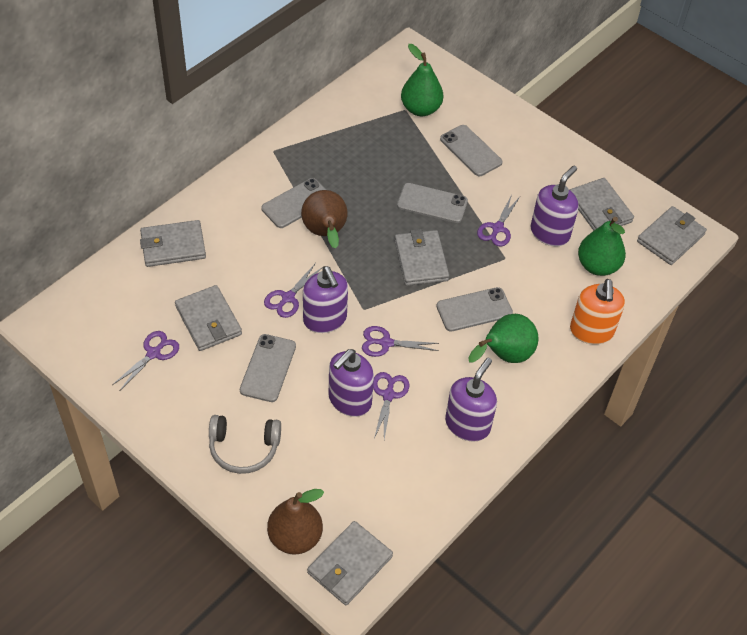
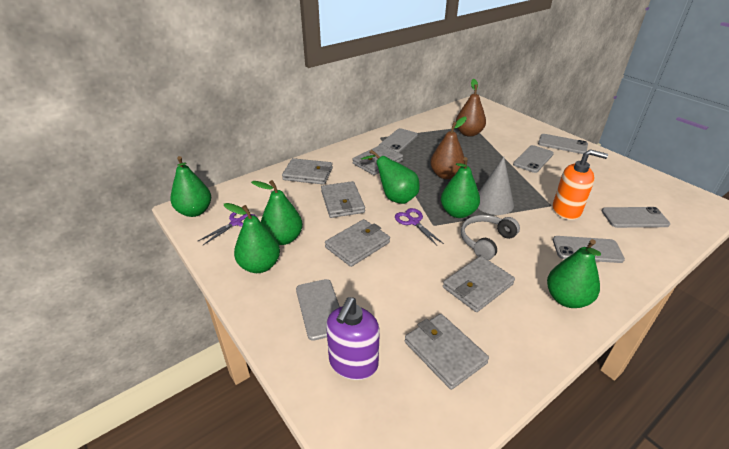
green pear: [401,44,443,116] [468,314,538,363] [578,217,626,276] = 3 -> [170,156,211,217] [223,203,280,273] [251,180,303,245] [361,150,420,204] [441,157,480,218] [547,239,601,308] = 6
grey cone: none = 0 -> [478,157,514,215] = 1
grey phone: [240,334,296,402] [261,178,326,228] [397,183,468,223] [436,287,513,332] [440,125,503,176] = 5 -> [296,279,340,341] [379,128,418,153] [513,145,554,173] [538,134,588,154] [553,236,625,263] [602,207,670,228] = 6
purple scissors: [112,331,179,390] [264,263,323,318] [362,326,439,357] [373,372,410,439] [477,194,520,246] = 5 -> [198,212,257,245] [395,208,444,246] = 2
purple soap dispenser: [303,266,348,333] [329,349,374,417] [445,358,497,442] [531,166,579,246] = 4 -> [326,297,380,380] = 1

